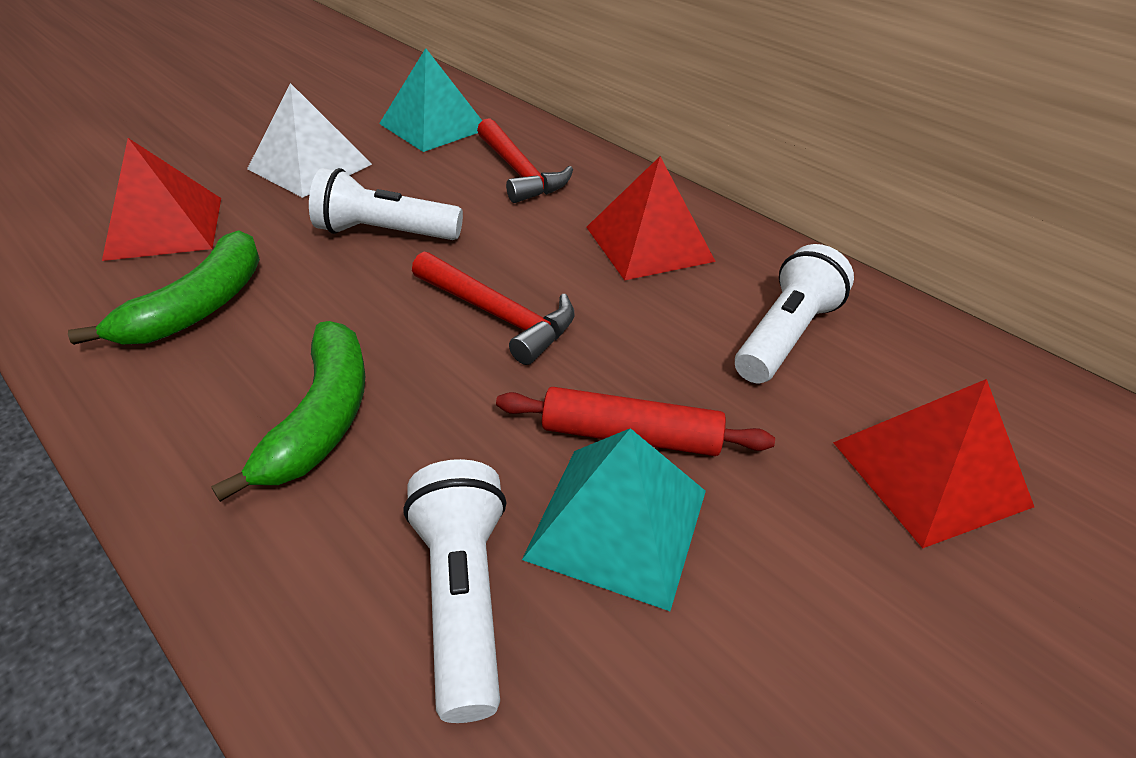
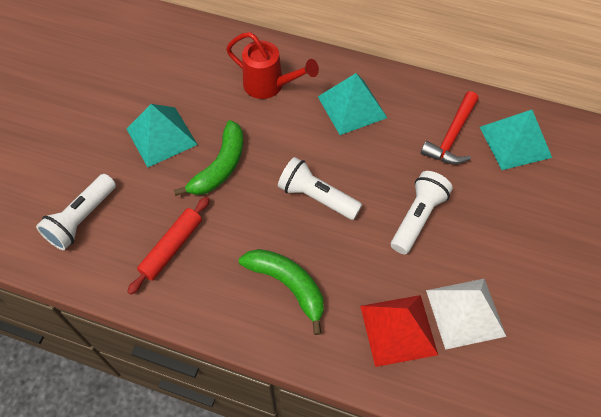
red hammer: [412,252,575,365] [477,118,573,203] = 2 -> [421,91,478,164] = 1
red pyramid: [102,138,221,261] [586,156,716,280] [833,379,1034,548] = 3 -> [360,295,438,367] = 1
red watering can: none = 0 -> [226,32,319,99] = 1
turquoise pyramid: [379,48,482,152] [522,428,706,611] = 2 -> [127,104,198,167] [318,73,387,135] [480,110,552,170] = 3

